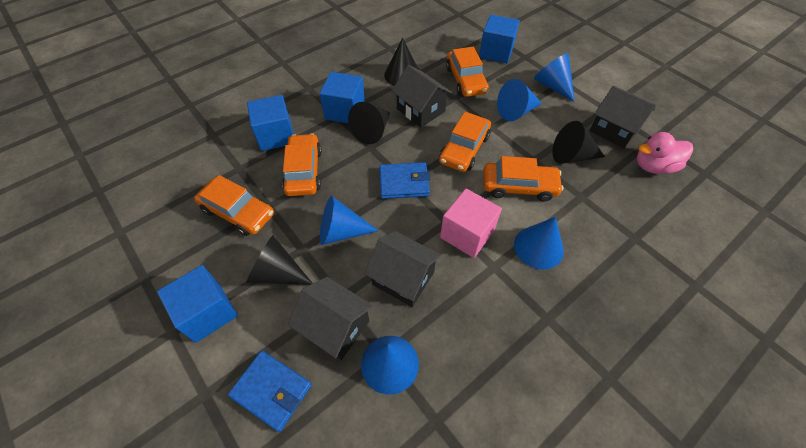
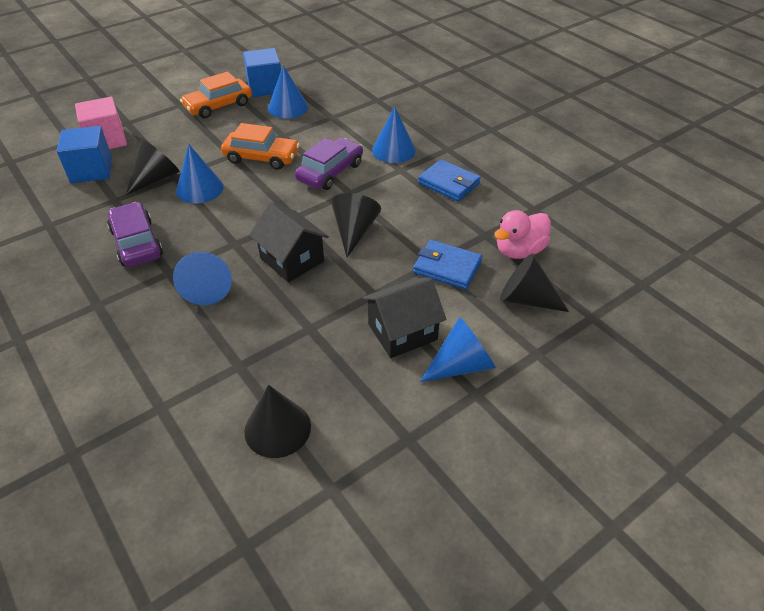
black house: [288,277,373,360] [364,231,442,307] [392,65,452,127] [590,86,656,148] = 4 -> [249,203,329,282] [362,278,446,358] = 2
blue cube: [157,265,238,343] [247,95,294,151] [319,72,365,123] [479,15,520,63] = 4 -> [57,126,112,183] [243,48,281,97] = 2
orange car: [194,175,274,236] [282,133,322,196] [439,112,491,172] [446,47,489,97] [483,156,564,202] = 5 -> [180,72,252,119] [221,123,300,170] = 2
purple car: none = 0 -> [107,202,163,267] [295,138,363,190] = 2

